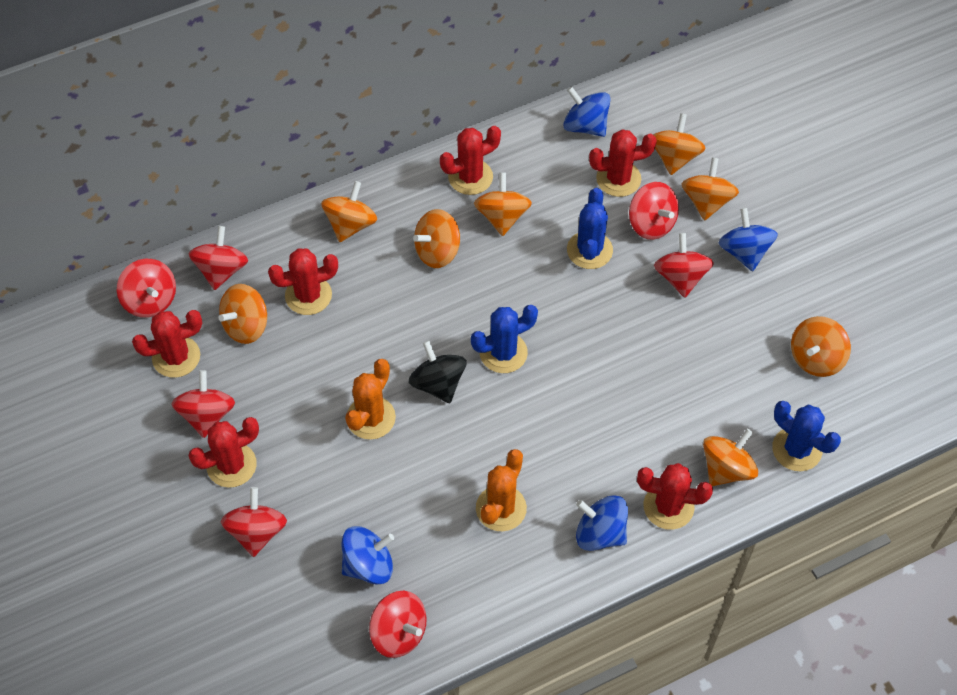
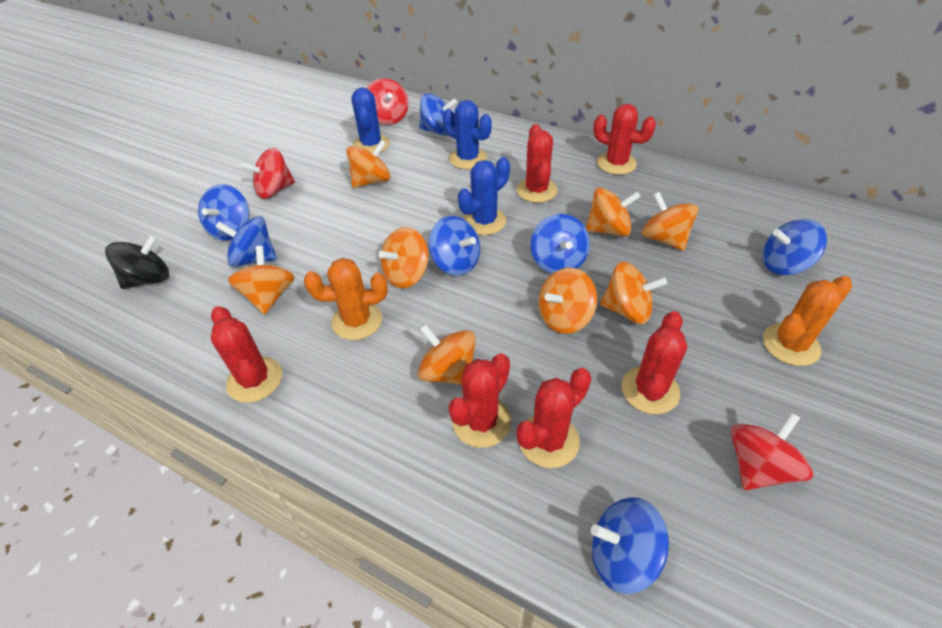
blue spinning top: [342,526,394,585] [563,87,610,137] [576,495,628,551] [719,208,778,271] = 4 -> [198,184,249,241] [215,216,277,267] [419,93,457,136] [429,216,480,276] [531,214,590,274] [591,497,669,594] [763,219,827,275] = 7
red spinning top: [117,259,176,318] [171,370,235,438] [188,226,248,290] [221,487,287,557] [369,591,427,658] [629,182,679,240] [654,233,714,298] = 7 -> [240,148,295,199] [367,78,408,125] [730,413,813,490] = 3

